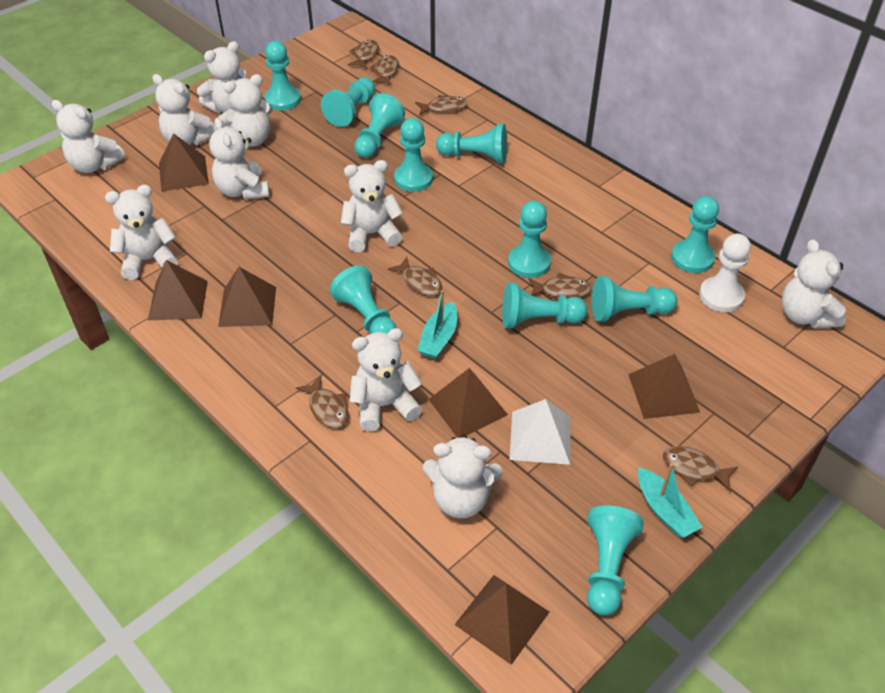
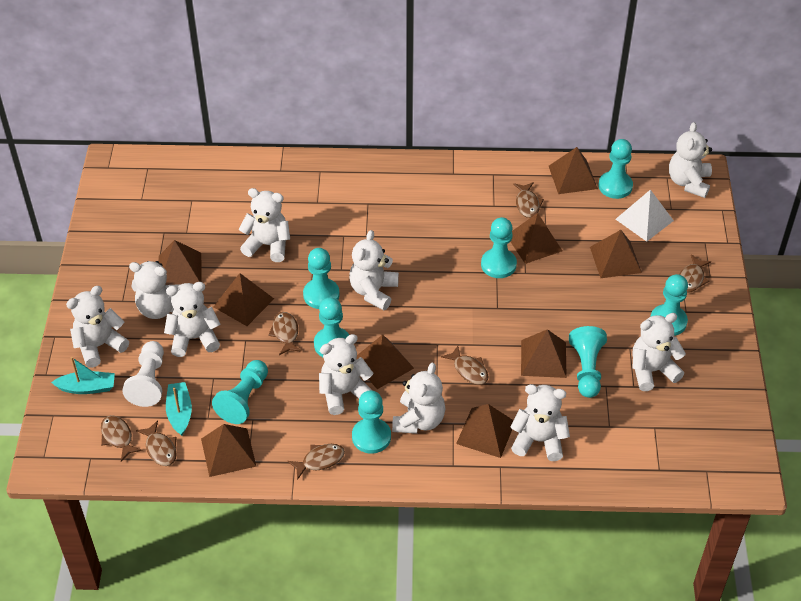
brown pyramid: [148,260,208,320] [159,133,209,192] [218,267,276,327] [429,368,508,438] [454,575,549,665] [628,354,700,419] = 6 -> [159,240,201,285] [201,424,256,477] [213,273,274,326] [356,335,414,389] [456,404,514,458] [510,213,562,264] [521,329,567,378] [549,147,598,194] [590,230,642,278] = 9
turquoise pawn: [265,41,301,110] [321,77,375,127] [330,265,397,334] [354,93,405,158] [394,118,433,192] [436,124,507,163] [502,282,588,328] [508,201,551,278] [587,506,644,616] [592,276,678,322] [671,196,719,273] = 11 -> [212,360,268,424] [303,248,340,309] [314,297,349,357] [352,390,391,454] [481,217,517,278] [569,326,607,398] [599,139,633,199] [650,274,688,336] = 8

